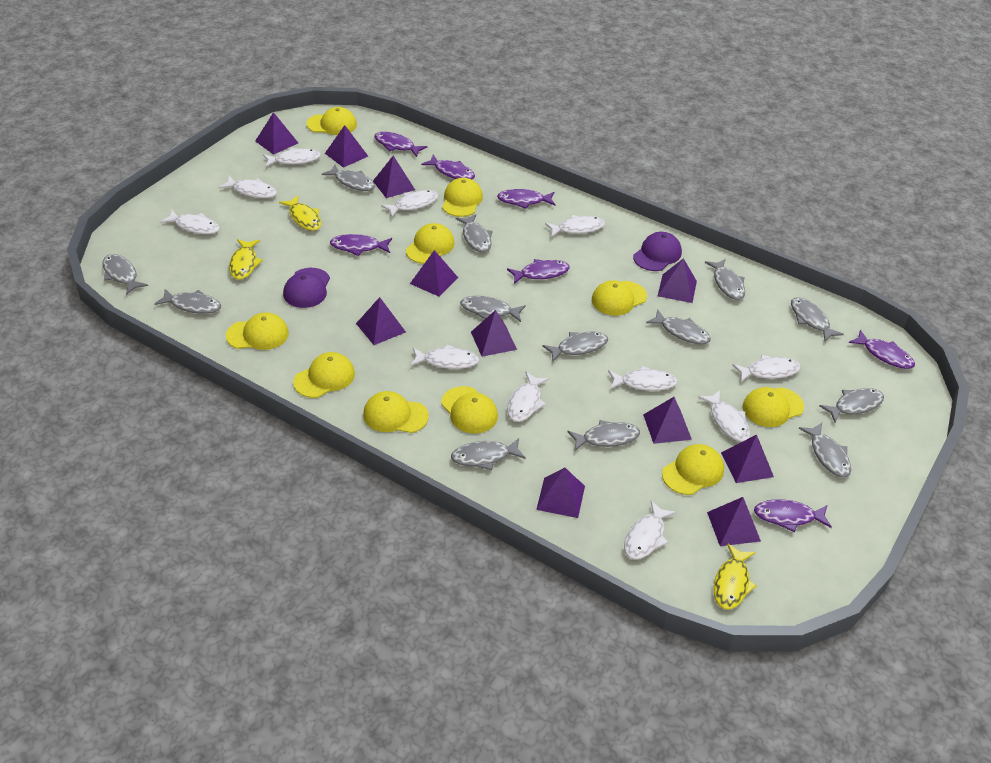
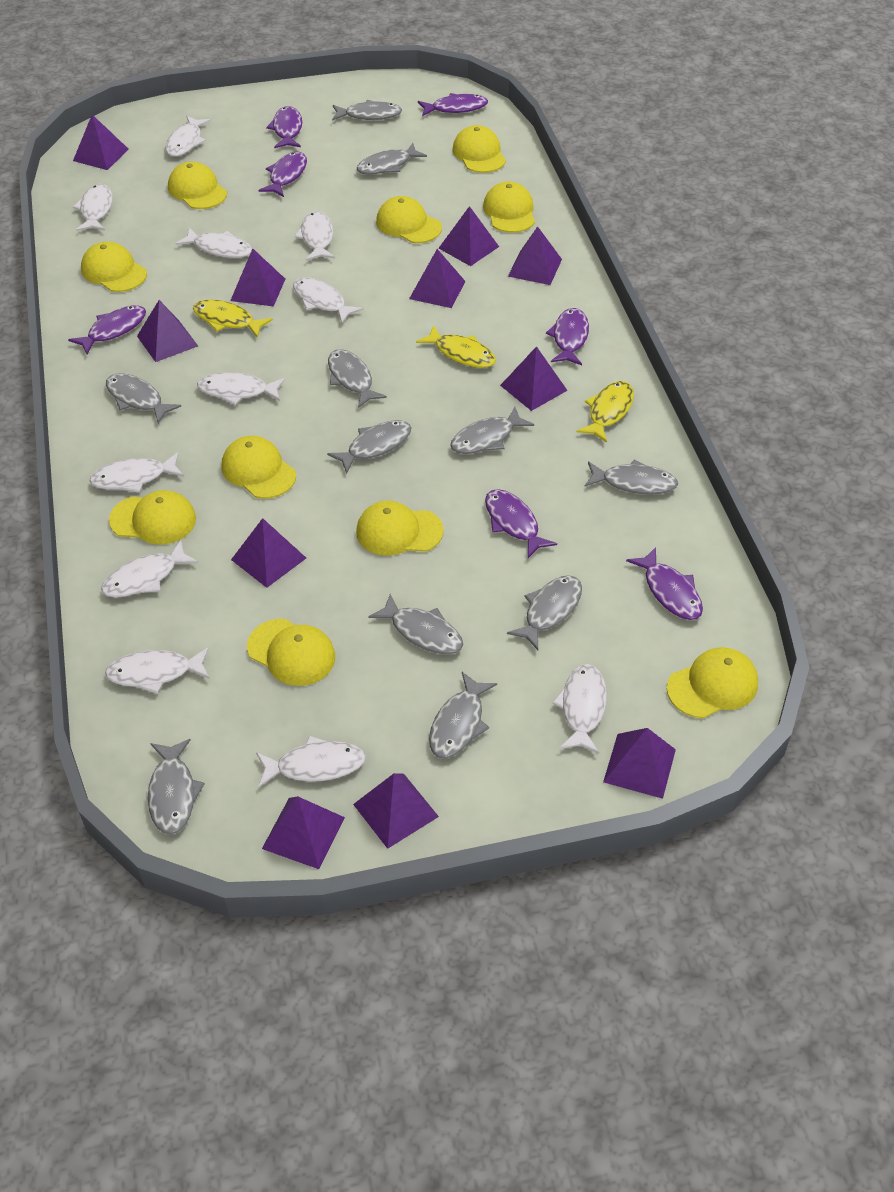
grey fish: [103,254,148,295] [155,289,221,314] [322,164,375,191] [451,438,526,470] [456,214,493,253] [460,296,526,322] [542,331,608,362] [568,420,640,452] [646,309,711,344] [705,259,745,300] [791,297,844,342] [799,423,851,477] [819,388,884,423] = 13 -> [106,373,181,424] [148,739,205,834] [327,420,411,474] [328,349,387,408] [332,100,402,121] [357,143,427,175] [368,594,463,654] [429,672,497,758] [450,407,534,454] [507,575,582,650] [584,459,678,495] = 11
purple cap: [283,268,330,308] [633,232,682,271] = 2 -> none = 0

